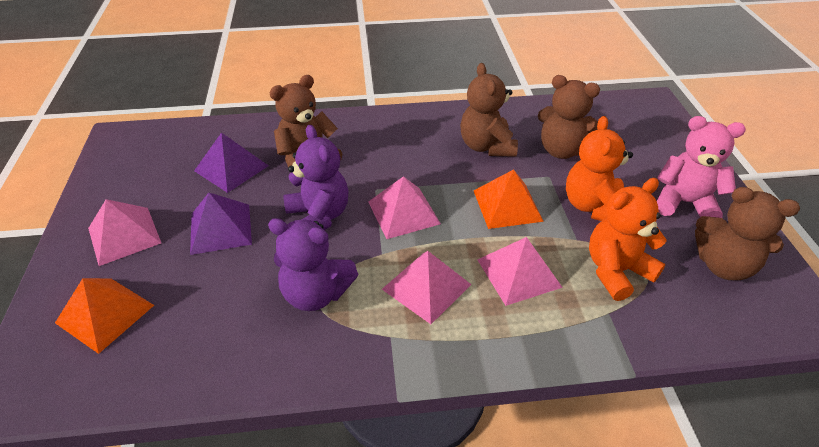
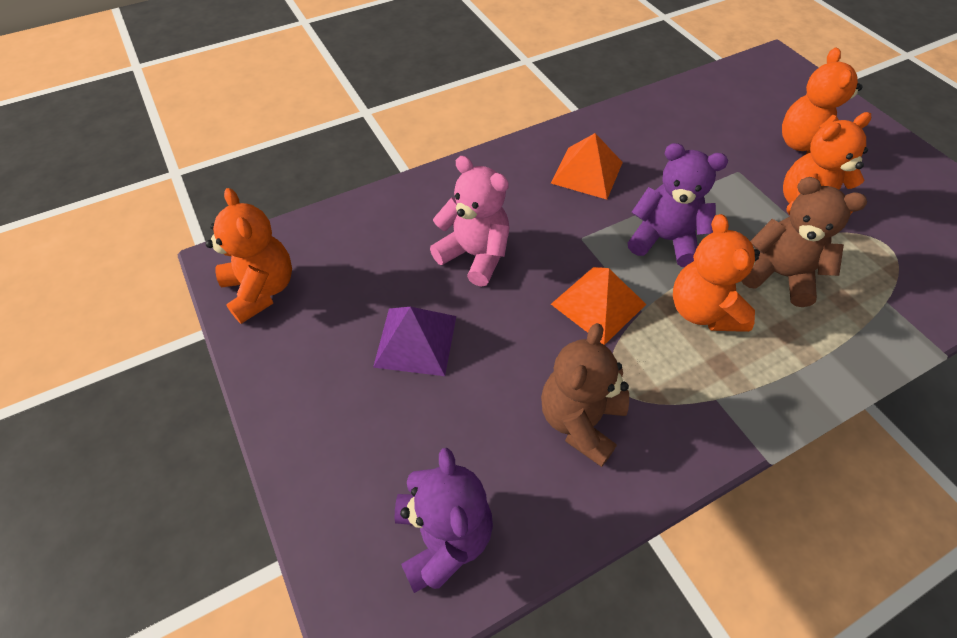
brown teddy bear: [270,75,342,173] [460,63,518,157] [538,75,600,159] [695,187,800,280] = 4 -> [541,323,629,467] [742,177,867,307] = 2
orange teddy bear: [566,116,633,221] [589,178,667,301] = 2 -> [206,188,292,324] [673,214,760,332] [782,48,862,154] [783,112,871,216] = 4
pink pyramid: [88,199,161,266] [368,176,441,239] [382,251,472,324] [477,237,563,306] = 4 -> none = 0
purple pyramid: [190,193,252,255] [194,132,269,193] = 2 -> [373,307,456,376] = 1

